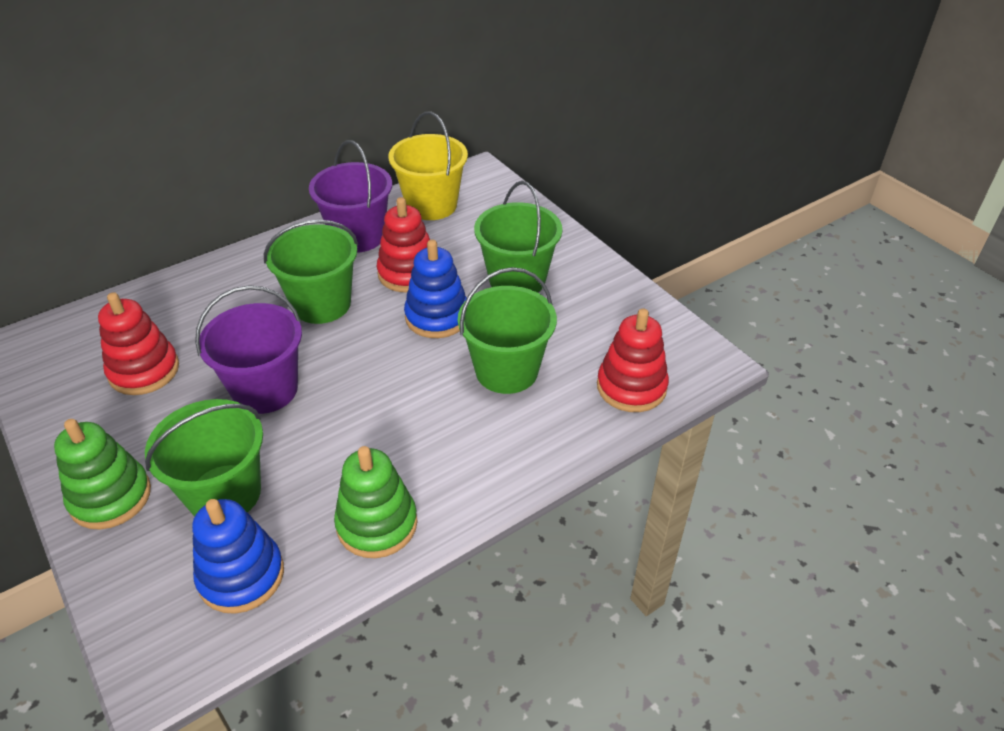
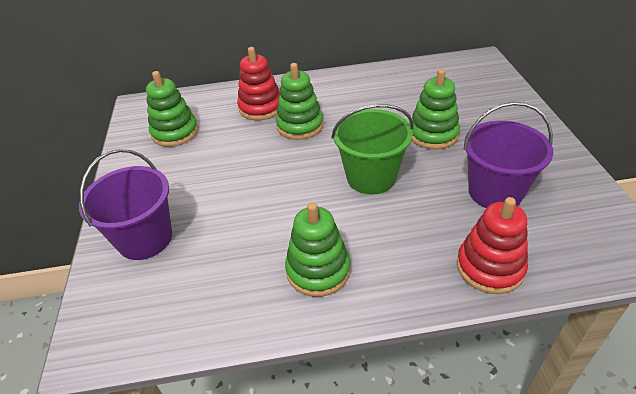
blue stacking toy: [192,499,284,614] [404,240,467,338] = 2 -> none = 0
green bucket: [145,399,263,516] [264,220,358,324] [458,267,557,394] [474,181,562,293] = 4 -> [332,104,414,194] = 1
green stacking toy: [54,419,151,530] [334,446,418,558] = 2 -> [146,71,198,147] [276,63,324,140] [285,202,350,297] [409,69,460,149] = 4
red stacking toy: [98,292,179,395] [377,197,430,292] [597,308,669,412] = 3 -> [237,47,280,120] [457,197,528,294] = 2
yellow bucket: [388,112,468,220] = 1 -> none = 0

